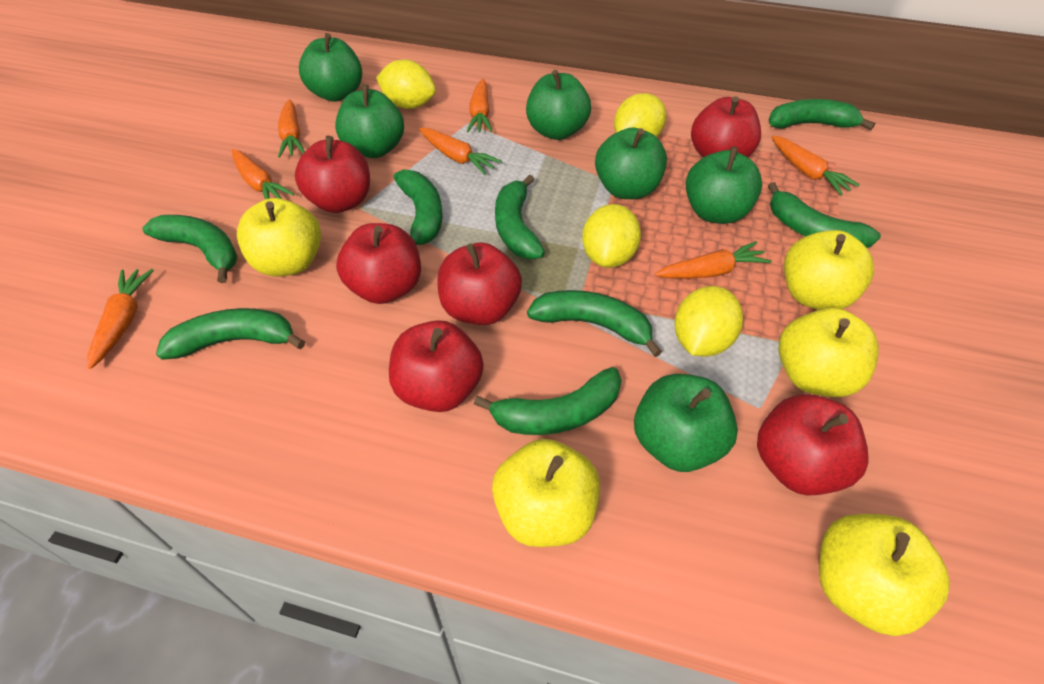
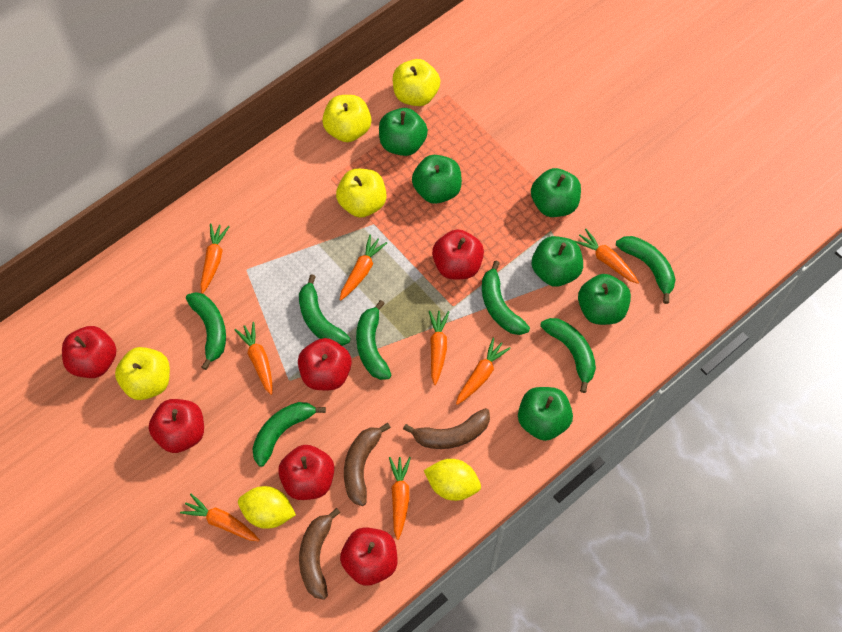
brown banana: none = 0 -> [299,508,340,600] [344,423,391,506] [403,408,490,449] = 3
green banana: [143,215,238,283] [156,308,305,360] [394,169,442,245] [474,367,622,435] [495,175,545,259] [527,290,662,357] [768,182,881,248] [769,99,875,130] = 8 -> [186,292,226,370] [252,402,326,467] [299,274,350,346] [356,300,392,380] [482,261,530,335] [540,318,596,393] [616,236,675,304] = 7
orange carrot: [88,269,154,369] [232,149,294,199] [278,99,305,158] [419,128,502,175] [466,79,493,133] [655,241,772,279] [772,136,860,195] = 7 -> [180,494,260,541] [200,223,230,294] [234,322,273,395] [340,235,387,301] [389,457,411,540] [429,310,449,385] [456,337,511,405] [573,229,639,284] = 8
yellow apple: [237,198,321,277] [492,439,600,547] [778,308,879,397] [784,230,874,310] [819,514,950,636] = 5 -> [115,347,170,400] [322,95,371,142] [336,169,387,218] [393,59,440,106] = 4
yellow lemon: [376,59,436,109] [582,204,641,268] [614,93,666,137] [675,286,743,357] = 4 -> [238,486,296,529] [424,459,481,501] = 2

